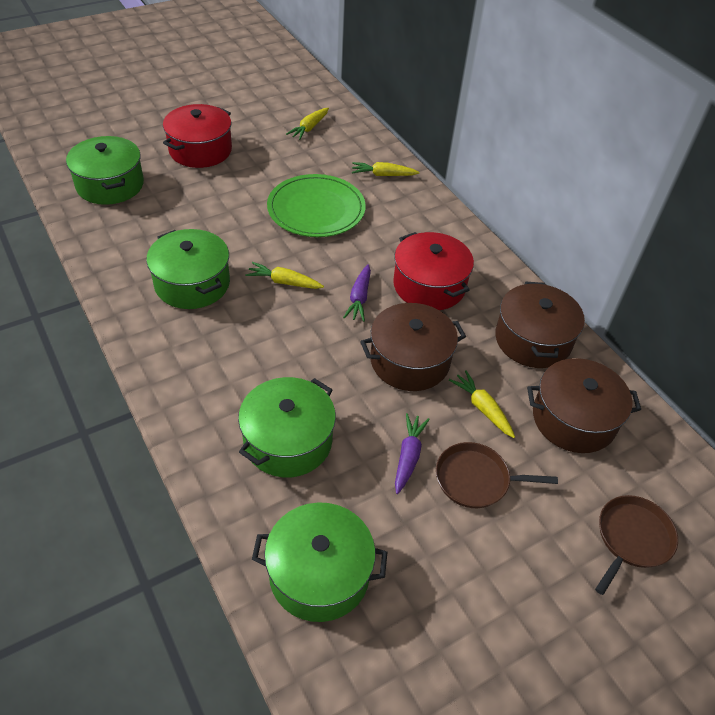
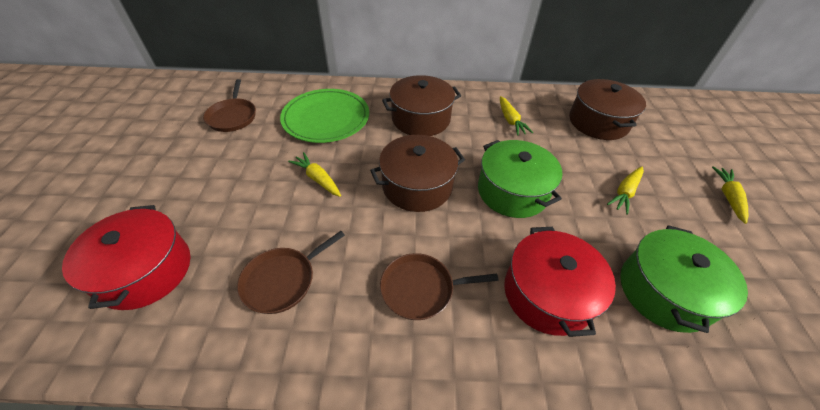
brown pan: [436,442,558,508] [595,495,678,595] = 2 -> [203,79,256,132] [237,231,345,314] [380,253,498,320] = 3
green pot: [66,136,144,205] [146,229,230,309] [238,377,336,478] [252,502,388,622] = 4 -> [478,140,563,218] [620,225,748,333] = 2
purple carrot: [343,264,371,322] [395,413,430,494] = 2 -> none = 0

